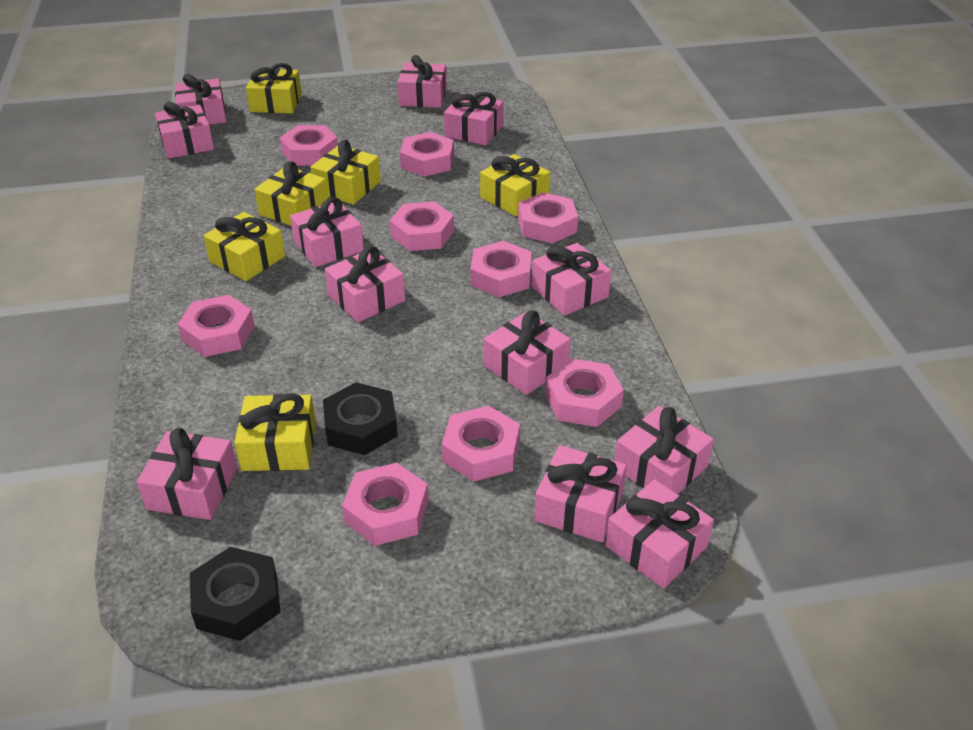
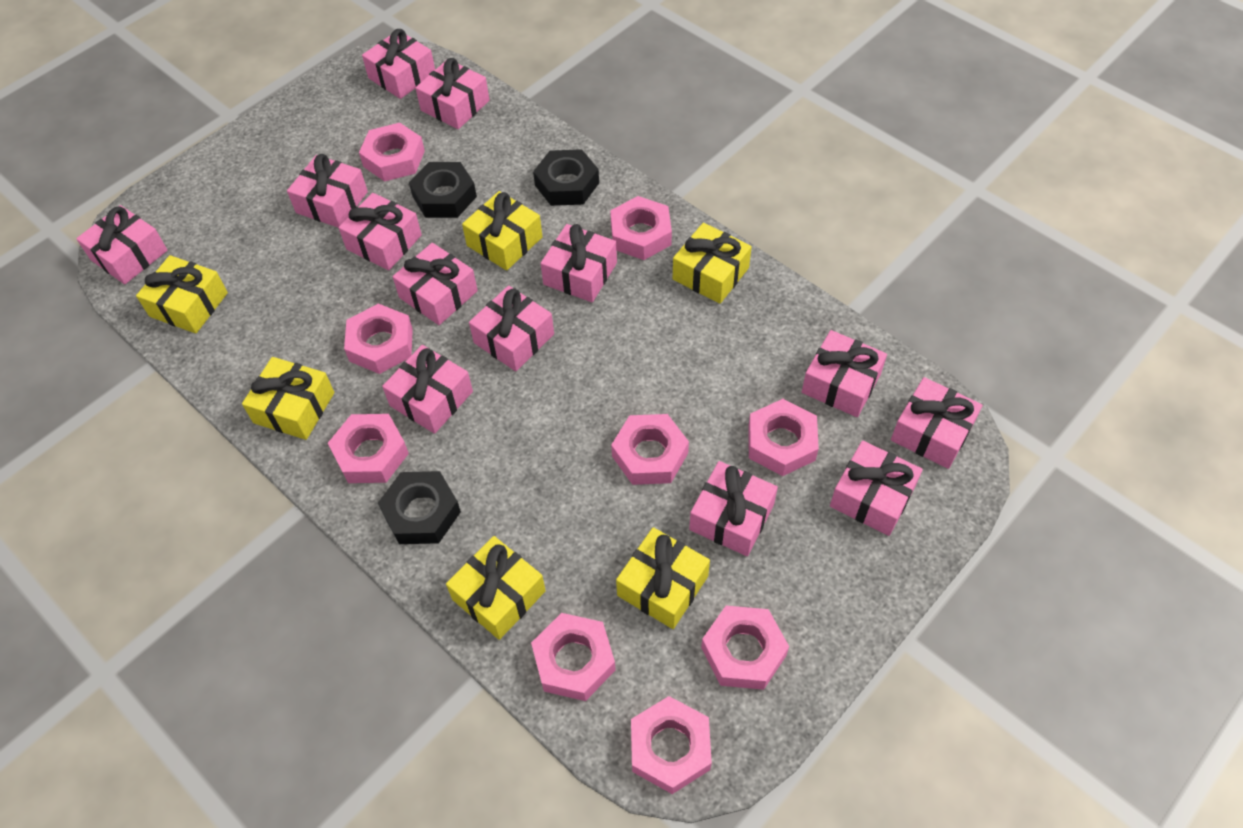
black nut: [190,547,281,641] [323,382,398,455] = 2 -> [378,471,461,544] [409,162,477,218] [533,149,599,206] = 3
pink gift: [136,428,238,520] [155,102,214,159] [175,74,227,125] [290,197,364,267] [325,246,405,322] [398,55,447,108] [444,92,504,146] [484,310,571,395] [532,243,611,316] [534,445,627,542] [606,479,714,589] [615,406,714,494] = 12 -> [76,205,168,284] [287,154,368,228] [339,193,422,270] [362,29,435,99] [382,345,473,434] [393,243,478,325] [415,58,489,129] [469,286,554,371] [541,224,617,302] [689,461,778,556] [802,330,887,417] [830,441,923,536] [891,377,982,469] = 13

